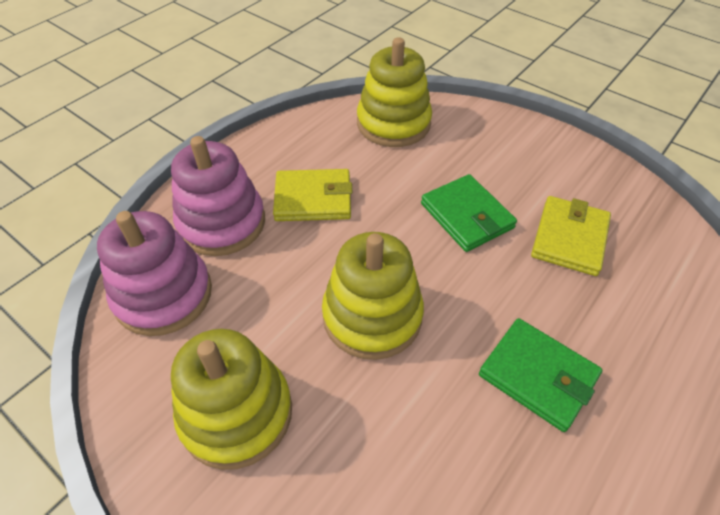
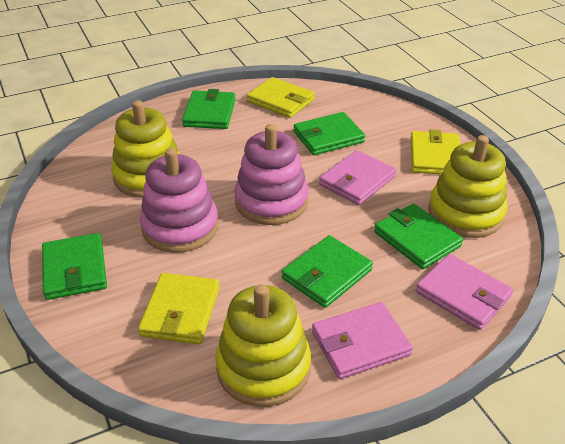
green wallet: [421,174,517,252] [479,318,602,432] = 2 -> [42,233,107,300] [182,89,236,129] [282,235,373,308] [293,112,365,155] [374,203,463,269] = 5
pink wallet: none = 0 -> [312,302,413,379] [319,150,396,205] [416,254,513,330] = 3
yellow wallet: [273,169,352,221] [531,196,611,276] = 2 -> [138,273,220,344] [247,77,315,118] [410,129,460,174] = 3

